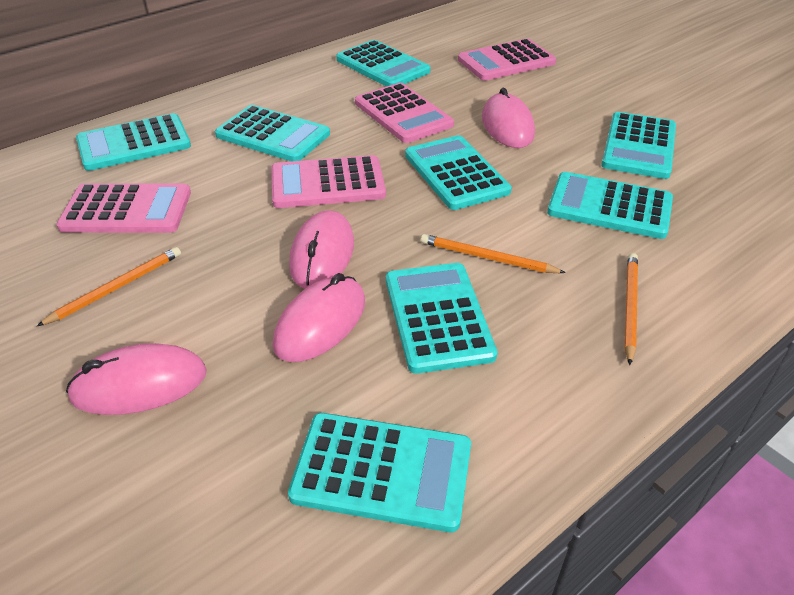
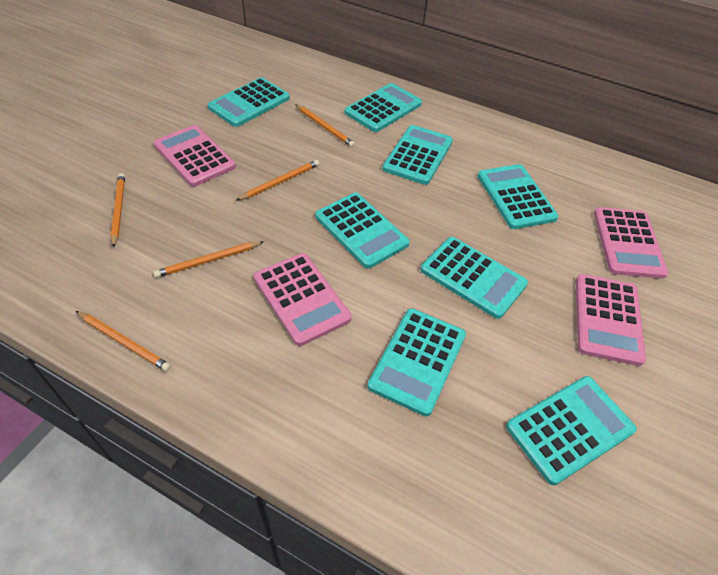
orange pencil: [37,247,181,326] [421,234,566,273] [624,253,638,365] = 3 -> [76,311,171,372] [111,173,125,248] [153,241,264,278] [237,160,319,200] [295,104,355,147] = 5
pink mouse: [66,343,207,415] [273,273,365,362] [289,211,354,289] [482,88,535,148] = 4 -> none = 0

